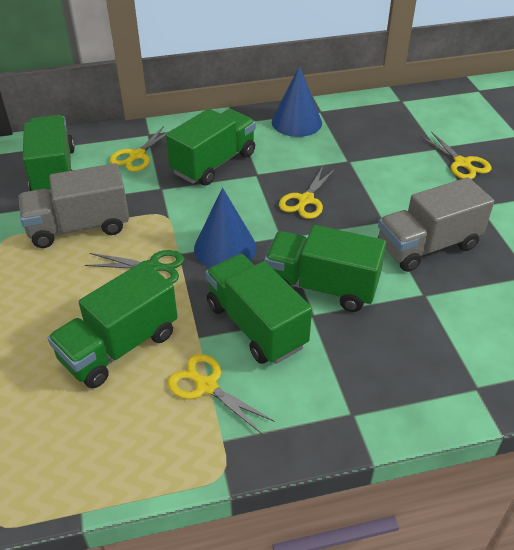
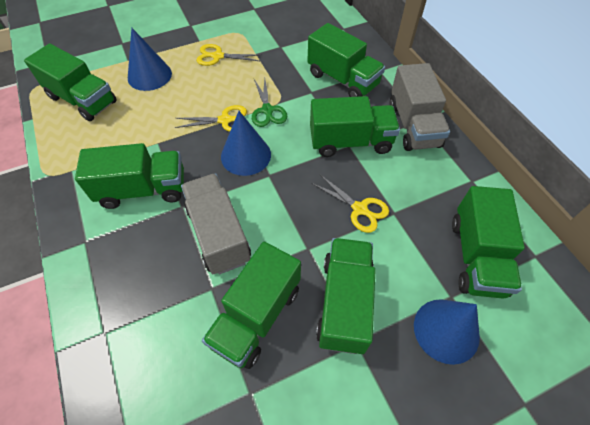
blue cone: [194,188,256,268] [272,66,322,137] = 2 -> [128,28,172,91] [221,111,271,176] [414,299,480,365] = 3
green truck: [23,115,75,193] [48,261,178,389] [166,109,256,186] [206,254,312,364] [264,225,386,312] = 5 -> [24,43,117,121] [75,143,184,209] [202,242,301,369] [307,23,385,97] [310,96,400,157] [316,238,375,354] [452,186,525,299] = 7
yellow scissors: [110,126,175,172] [168,354,275,434] [279,166,336,219] [421,132,492,179] = 4 -> [175,105,247,132] [196,44,260,66] [311,175,389,233] = 3

